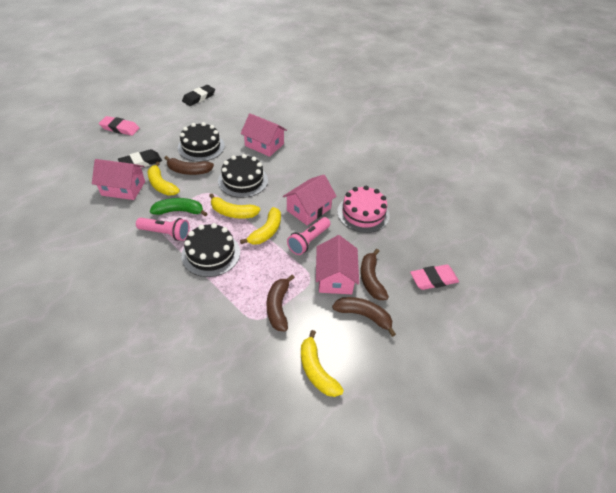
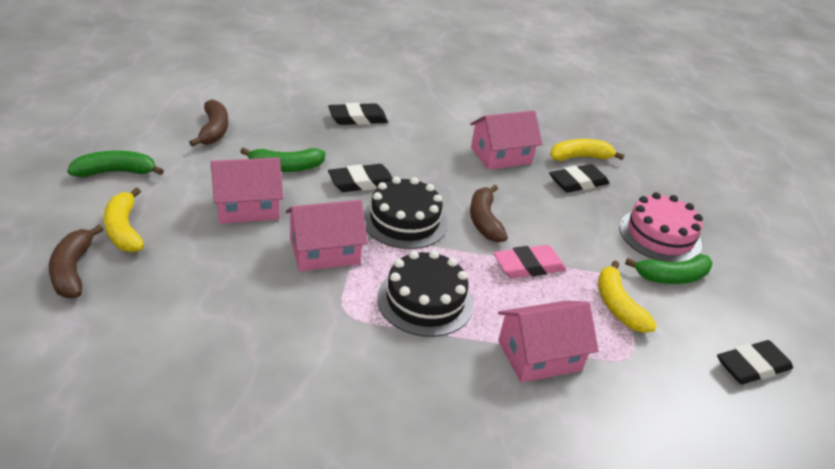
black cake: [178,122,225,162] [181,223,240,277] [218,154,268,198] = 3 -> [363,176,447,249] [377,250,473,337] = 2
black eraser: [118,149,162,168] [182,85,215,106] = 2 -> [328,103,388,125] [328,164,393,192] [549,164,610,193] [717,340,793,384] = 4
brown banana: [164,156,214,175] [267,275,295,331] [332,297,396,337] [360,249,389,300] = 4 -> [49,225,103,298] [189,99,228,147] [470,185,508,242] = 3
green banana: [150,198,208,217] = 1 -> [67,150,164,177] [240,147,326,172] [625,254,712,284] = 3
pink eraser: [99,116,139,136] [410,264,459,290] = 2 -> [493,245,566,278] = 1
pink flashlight: [136,218,190,241] [287,217,331,255] = 2 -> none = 0
yellow banana: [148,162,180,196] [209,194,260,219] [240,207,281,245] [301,330,344,397] = 4 -> [104,187,144,252] [550,139,624,161] [598,261,657,333] = 3

